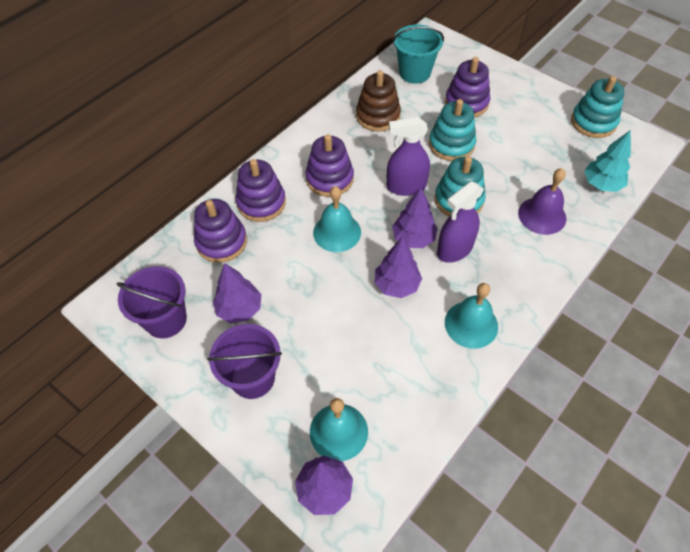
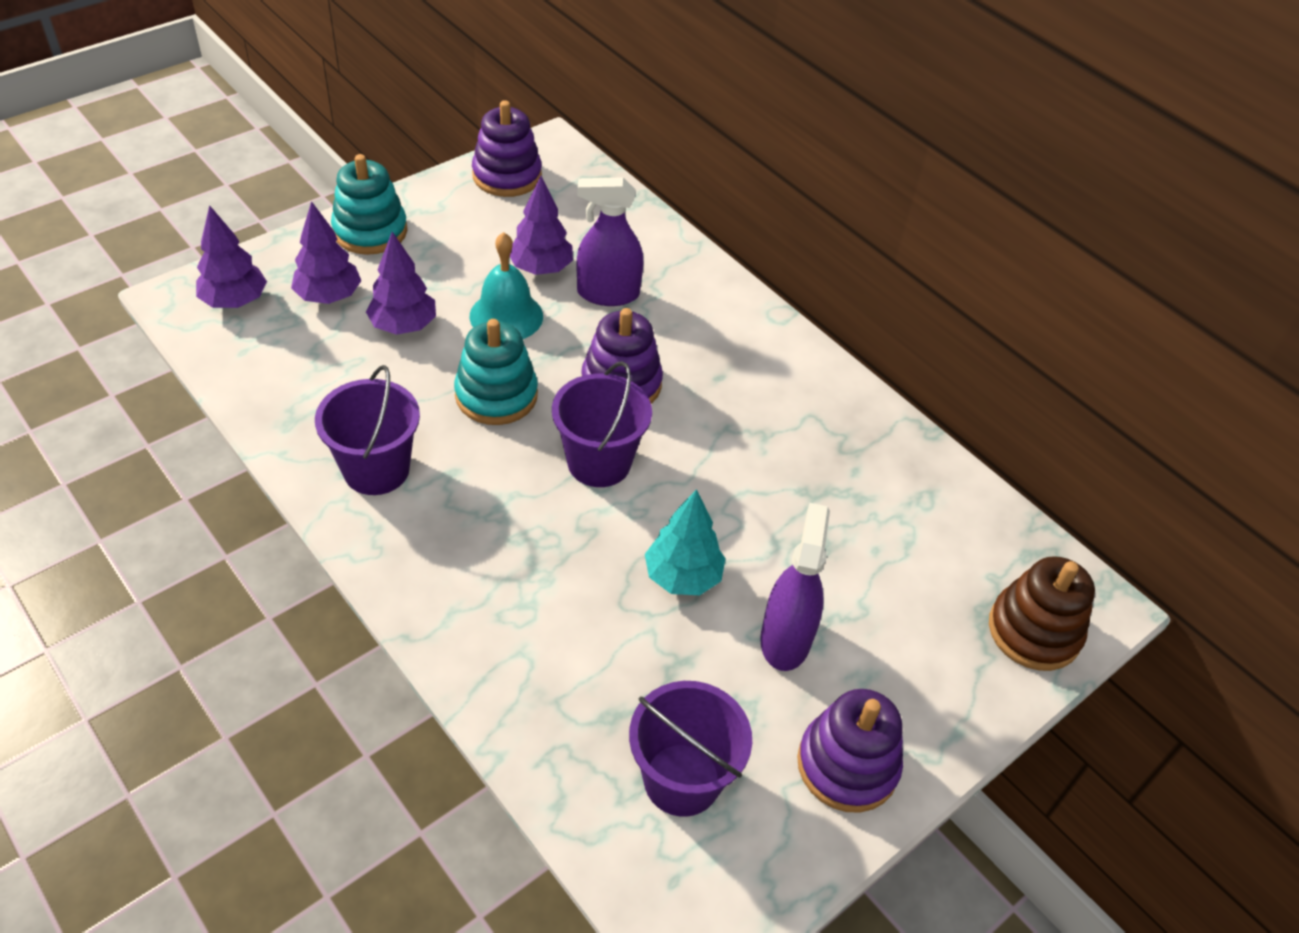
purple bell: [518,168,566,235] = 1 -> none = 0
purple bucket: [117,266,187,339] [207,324,282,399] = 2 -> [315,365,420,495] [552,361,652,487] [629,681,752,817] = 3
purple stacking toy: [194,199,247,263] [236,159,286,222] [306,134,354,197] [445,57,490,118] = 4 -> [472,100,542,197] [581,308,663,404] [797,689,903,813] = 3
turquoise bell: [310,398,368,461] [313,186,361,252] [445,283,498,349] = 3 -> [470,232,543,339] = 1
turquoise bucket: [393,25,444,84] = 1 -> none = 0
turquoise stacking toy: [429,99,476,161] [435,156,486,217] [571,76,624,138] = 3 -> [331,154,407,255] [454,319,538,425] = 2

